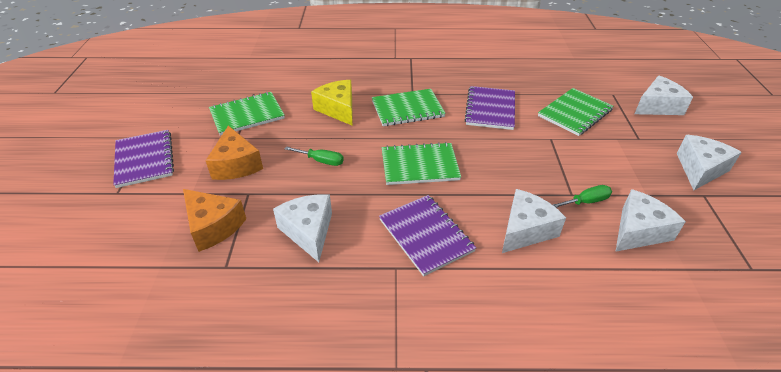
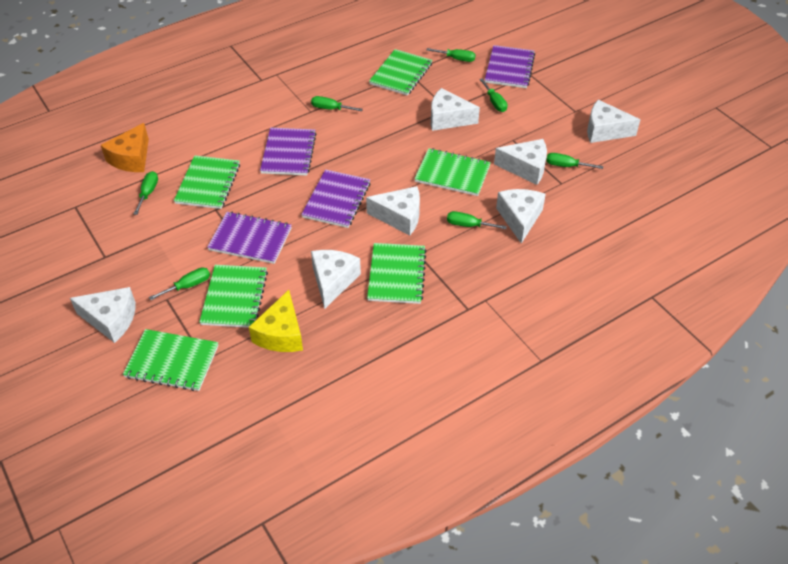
green notebook: [209,92,285,136] [372,89,446,126] [382,142,461,185] [538,88,613,136] = 4 -> [123,329,218,391] [174,155,240,209] [199,265,268,328] [367,243,427,304] [369,49,433,96] [414,148,491,196] = 6
green screwdriver: [285,146,344,166] [553,185,612,208] = 2 -> [133,171,158,215] [149,267,210,300] [311,96,363,111] [426,48,476,62] [447,211,507,229] [479,78,507,112] [546,153,603,169] = 7
orange cheese: [183,189,246,252] [206,126,263,180] = 2 -> [101,123,149,172] = 1
purple notebook: [113,130,174,188] [379,195,476,276] [464,86,515,130] = 3 -> [207,212,292,264] [260,128,316,176] [301,169,370,228] [485,45,535,88] = 4
white cheese: [273,194,332,262] [502,189,566,253] [616,189,686,251] [635,75,693,115] [677,135,742,190] = 5 -> [70,287,136,343] [311,250,361,309] [366,186,420,236] [431,88,480,131] [494,139,547,185] [496,189,546,244] [587,100,641,143] = 7

